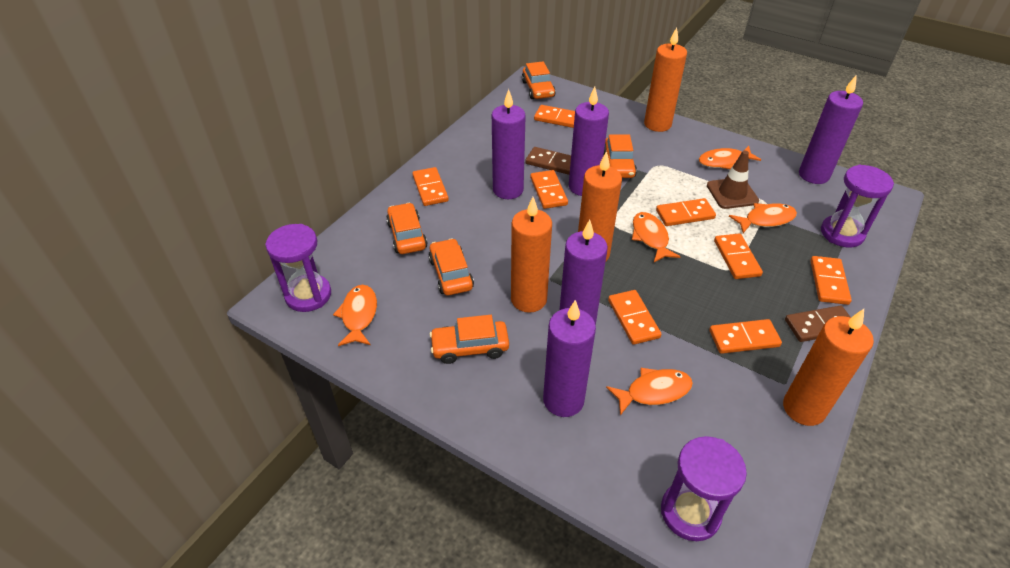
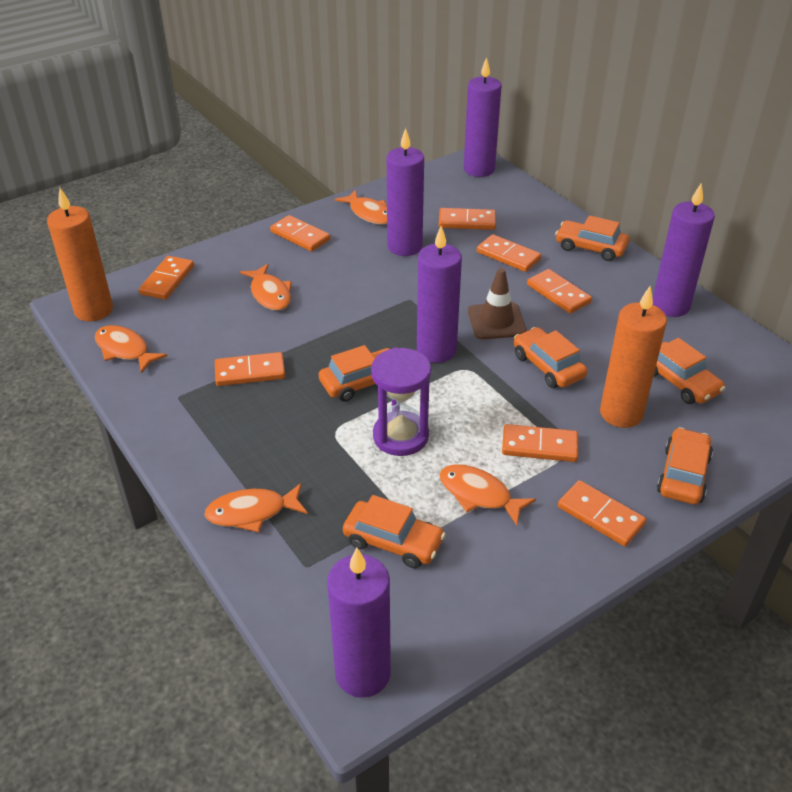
brown domino: [525,147,571,175] [785,305,851,342] = 2 -> none = 0
orange candle: [511,197,552,313] [578,151,622,261] [644,27,687,132] [783,309,874,426] = 4 -> [47,188,113,321] [600,286,667,428] = 2
orange car: [386,203,428,254] [429,238,474,296] [429,315,509,364] [522,61,556,99] [604,135,637,178] = 5 -> [319,345,390,402] [343,495,446,569] [514,327,587,388] [555,215,629,261] [653,338,725,404] [657,427,713,505] = 6
purple hourglass: [265,224,331,312] [661,436,747,541] [821,165,894,247] = 3 -> [371,347,431,456] = 1

